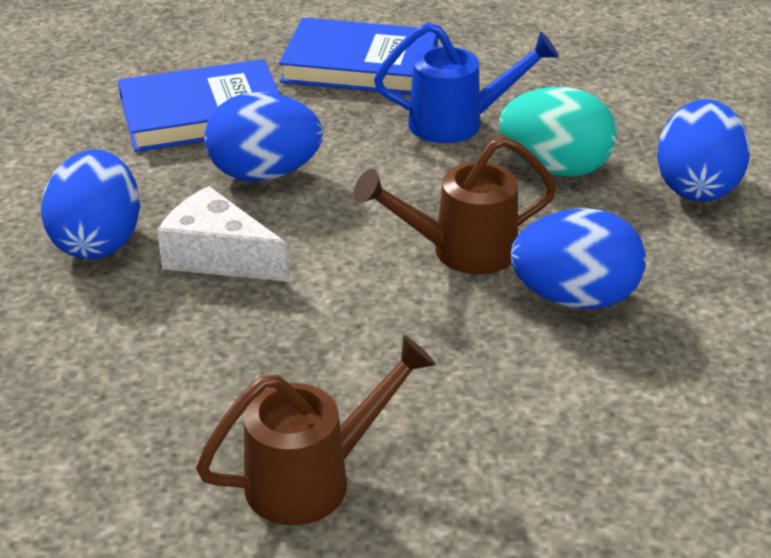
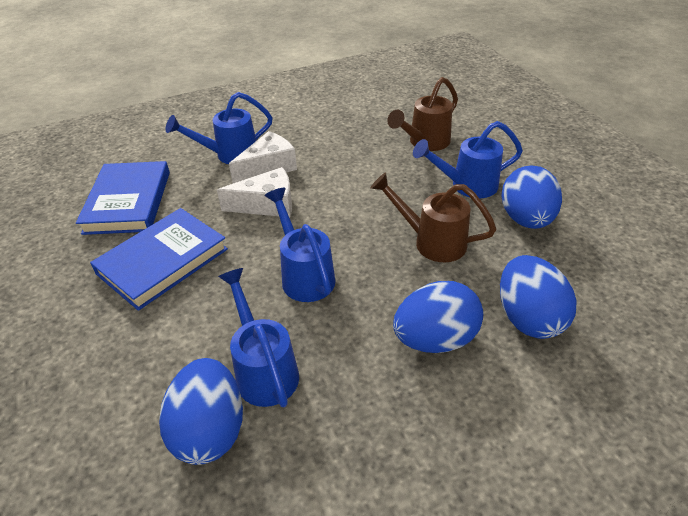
blue watering can: [374,22,559,143] = 1 -> [166,92,273,164] [218,268,299,407] [265,188,336,302] [413,121,523,198] = 4
turquoise egg: [499,87,617,177] = 1 -> none = 0
white cheese: [157,186,288,282] = 1 -> [217,167,292,217] [229,131,297,183] = 2

